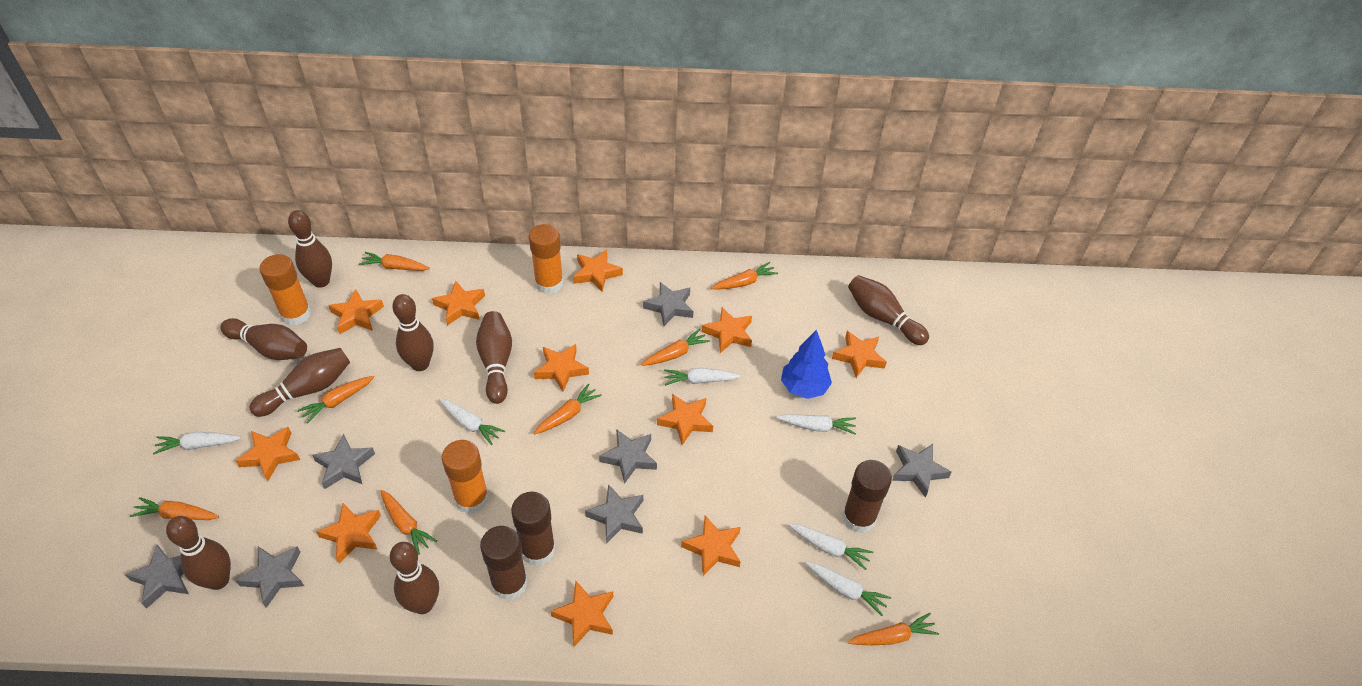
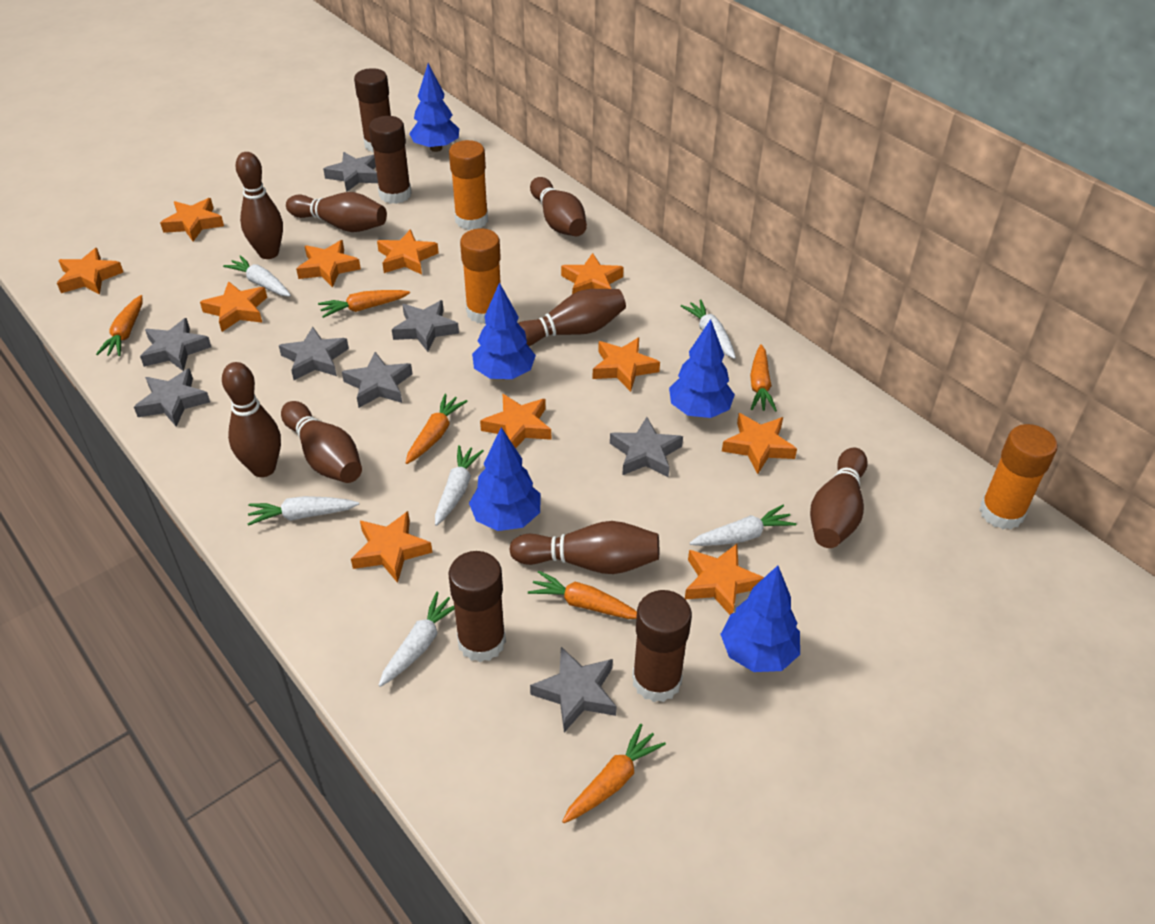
blue tree: [781,329,832,399] = 1 -> [409,63,459,152] [469,427,541,531] [472,282,536,379] [669,319,735,418] [720,566,800,672] = 5
brown glue stick: [480,526,528,601] [511,492,556,566] [842,460,892,533] = 3 -> [354,68,391,153] [369,116,412,204] [448,551,506,662] [632,590,692,702] = 4
grey star: [125,544,189,609] [236,546,304,608] [313,434,375,489] [585,484,643,544] [599,429,657,484] [643,282,693,326] [892,444,952,498] = 7 -> [134,368,210,427] [140,318,211,371] [279,327,349,380] [323,152,378,192] [342,352,412,408] [392,300,459,352] [530,647,617,732] [610,417,683,477] = 8
orange carrot: [130,497,219,520] [297,376,374,424] [359,252,430,271] [380,490,437,555] [534,384,602,434] [641,329,710,366] [711,262,778,290] [848,613,939,645] = 8 -> [96,295,142,356] [318,290,410,318] [406,394,468,464] [528,571,637,619] [562,724,666,823] [750,344,777,412] = 6

